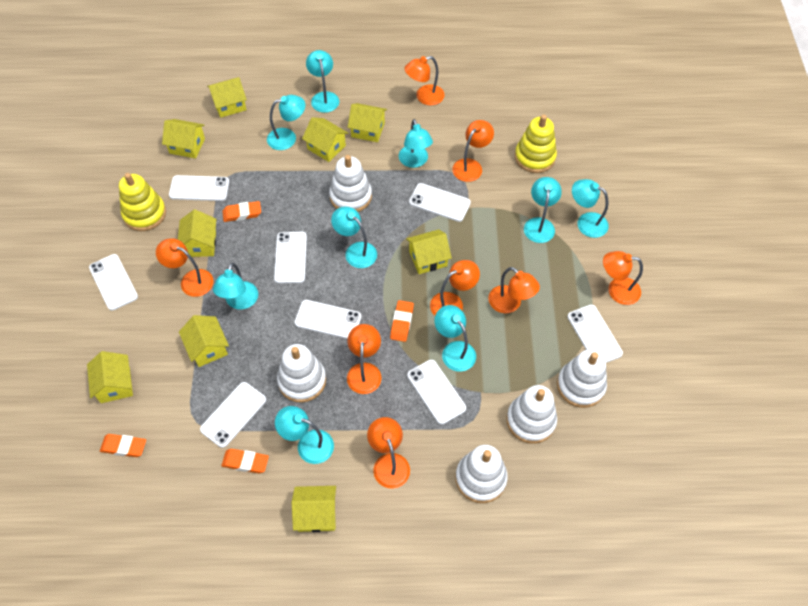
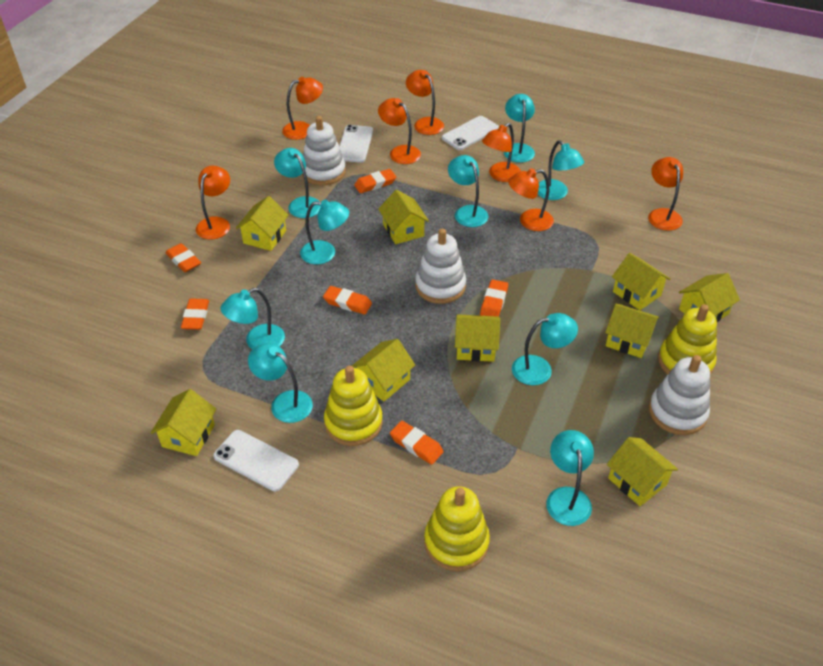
orange eraser: [100,434,146,457] [222,201,261,222] [222,449,269,474] [390,300,414,342] = 4 -> [165,243,201,272] [181,299,209,330] [323,286,372,315] [354,169,396,193] [390,421,444,465] [480,279,508,317] = 6
orange lamp: [156,238,214,297] [347,324,381,394] [367,417,410,489] [405,56,445,105] [430,260,480,316] [452,120,494,182] [488,267,540,313] [603,251,643,305] = 8 -> [196,166,230,240] [282,77,323,140] [378,98,421,164] [406,70,444,135] [482,123,521,182] [508,168,554,231] [648,157,683,231] = 7
white phone: [89,254,138,311] [169,175,229,201] [200,382,266,448] [274,232,307,284] [295,300,361,339] [407,360,466,424] [409,183,471,222] [567,305,623,363] = 8 -> [213,430,299,491] [339,125,373,163] [442,116,499,150] = 3
white stacking toy: [277,344,326,403] [329,155,372,212] [455,445,507,503] [507,385,557,444] [557,349,607,408] = 5 -> [302,116,346,185] [415,229,466,304] [649,355,710,435] = 3
yellow stacking toy: [119,173,166,231] [515,115,557,173] = 2 -> [324,366,383,446] [424,486,490,571] [658,304,717,375] = 3

